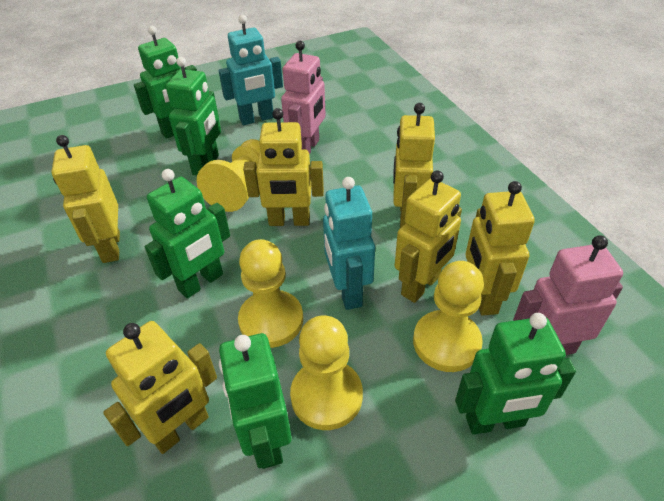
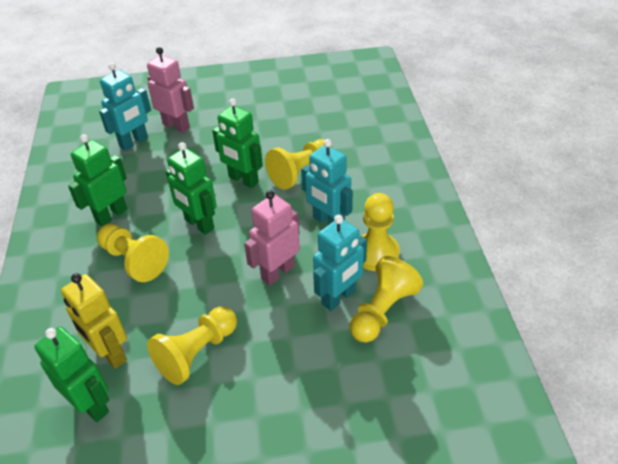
green robot: [134,26,197,139] [145,169,230,299] [166,57,221,175] [219,333,292,469] [455,313,576,435] = 5 -> [34,326,109,422] [68,134,127,227] [166,142,217,235] [212,98,263,188] = 4
turquoise robot: [219,15,283,125] [323,177,375,310] = 2 -> [99,63,151,151] [301,139,353,225] [313,215,367,311] = 3
yellow pawn: [197,139,260,212] [238,239,303,348] [290,316,363,430] [413,261,484,372] = 4 -> [97,224,169,282] [147,306,237,385] [265,139,333,190] [350,256,423,343] [362,193,400,271] = 5
yellow robot: [51,135,120,263] [103,321,217,454] [243,108,324,226] [393,103,435,228] [395,170,462,303] [466,181,535,315] = 6 -> [61,273,127,369] = 1

